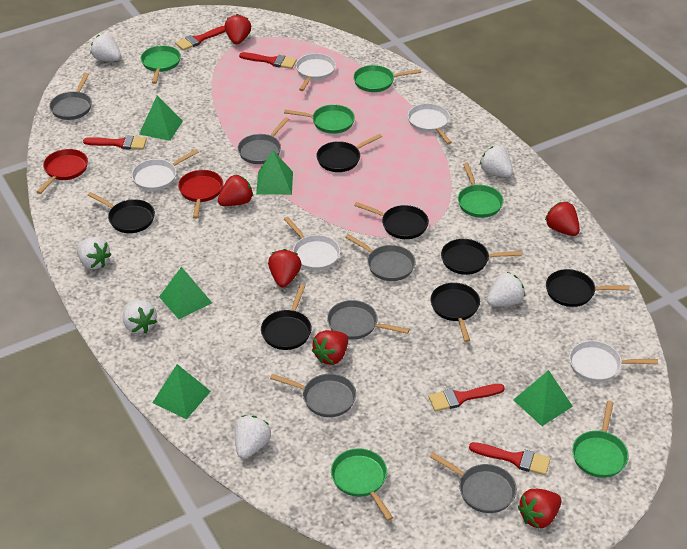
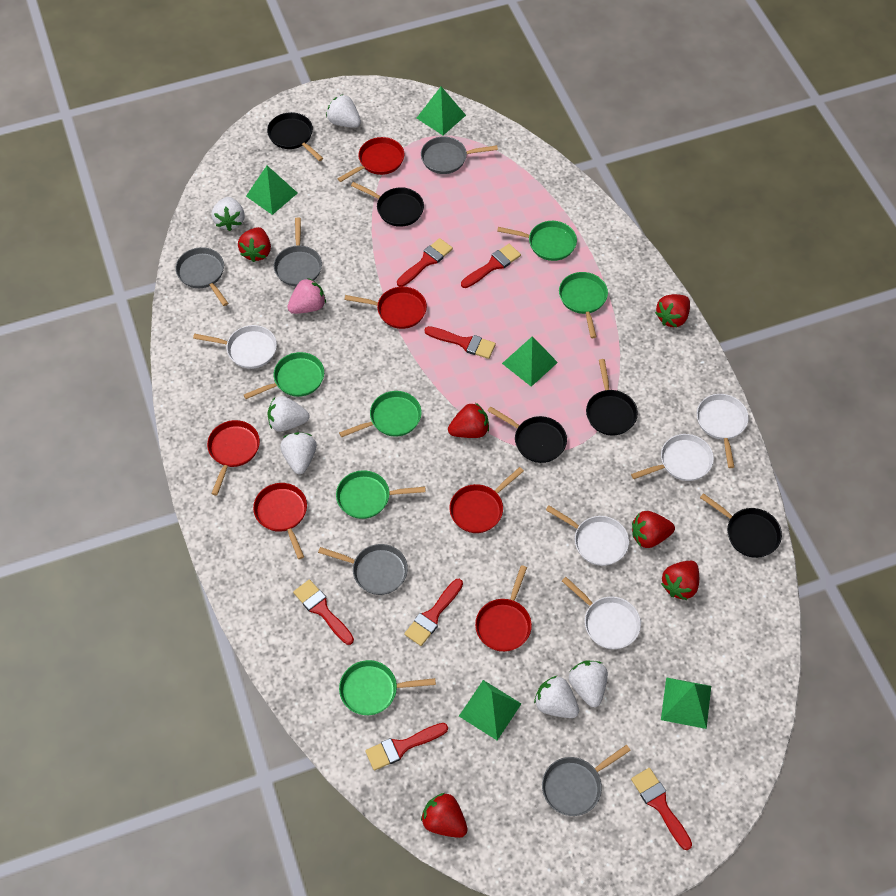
black pan: [88,192,155,233] [261,284,312,350] [316,134,382,172] [354,202,429,239] [430,283,480,342] [441,239,522,275] [546,269,629,307] = 7 -> [267,112,323,161] [351,182,424,227] [488,406,567,463] [586,359,638,436] [700,493,782,558] = 5
grey pan: [49,73,92,120] [238,117,289,164] [270,374,356,417] [327,300,410,340] [345,234,415,281] [429,452,517,513] = 6 -> [175,247,228,306] [274,217,322,286] [318,544,408,595] [421,137,498,174] [542,745,631,816] = 5
pink strawberry: none = 0 -> [287,278,326,314] = 1
red brush: [83,136,147,150] [175,26,226,51] [239,52,297,69] [428,384,505,411] [469,442,550,475] = 5 -> [293,579,354,645] [365,723,448,771] [397,238,453,287] [404,579,463,646] [424,326,496,359] [461,244,521,288] [631,768,692,850] = 7
red pan: [37,149,88,194] [178,170,223,219] = 2 -> [207,420,260,495] [253,483,307,559] [338,137,404,182] [344,287,427,329] [449,467,524,533] [475,565,532,652] = 6

